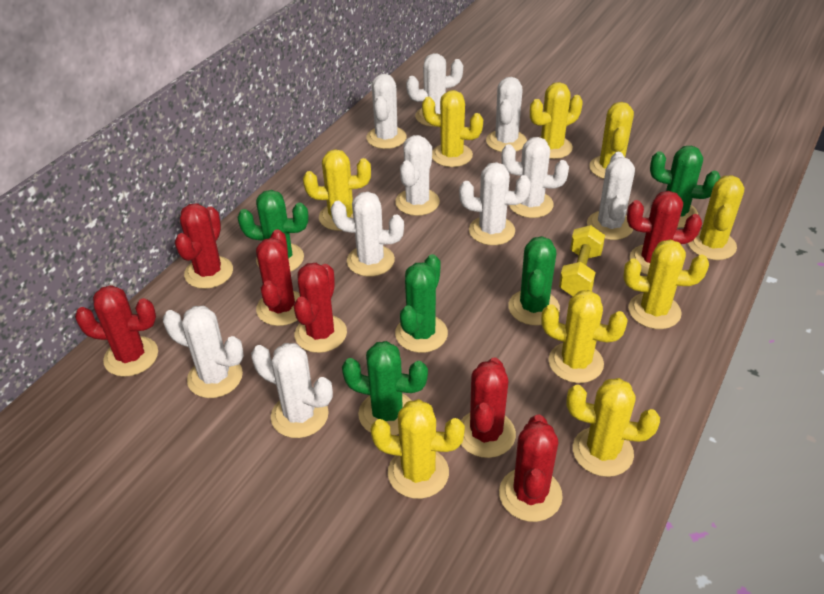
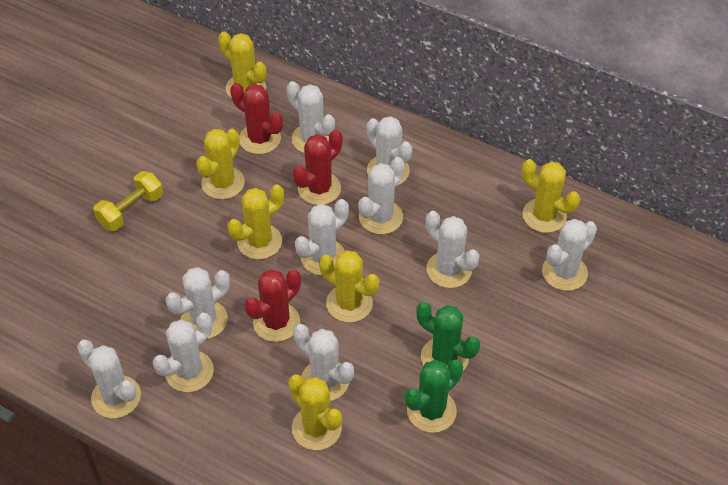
green cactus: [237,190,309,272] [342,341,428,435] [395,254,448,353] [508,236,560,325] [650,146,721,228] = 5 -> [405,359,463,433] [416,302,480,371] = 2
red cactus: [75,285,158,377] [175,203,233,289] [256,229,300,326] [294,263,347,353] [461,357,516,458] [499,414,563,522] [627,191,702,275] = 7 -> [230,83,283,154] [245,269,301,342] [293,130,342,205] = 3
yellow cactus: [303,149,371,231] [370,399,465,499] [422,90,483,167] [530,82,583,159] [541,290,628,383] [566,378,660,477] [589,102,634,179] [624,239,709,329] [688,175,744,260] = 9 -> [196,129,245,200] [218,31,266,99] [228,184,284,260] [288,374,342,450] [319,250,379,323] [522,159,580,233] = 6

